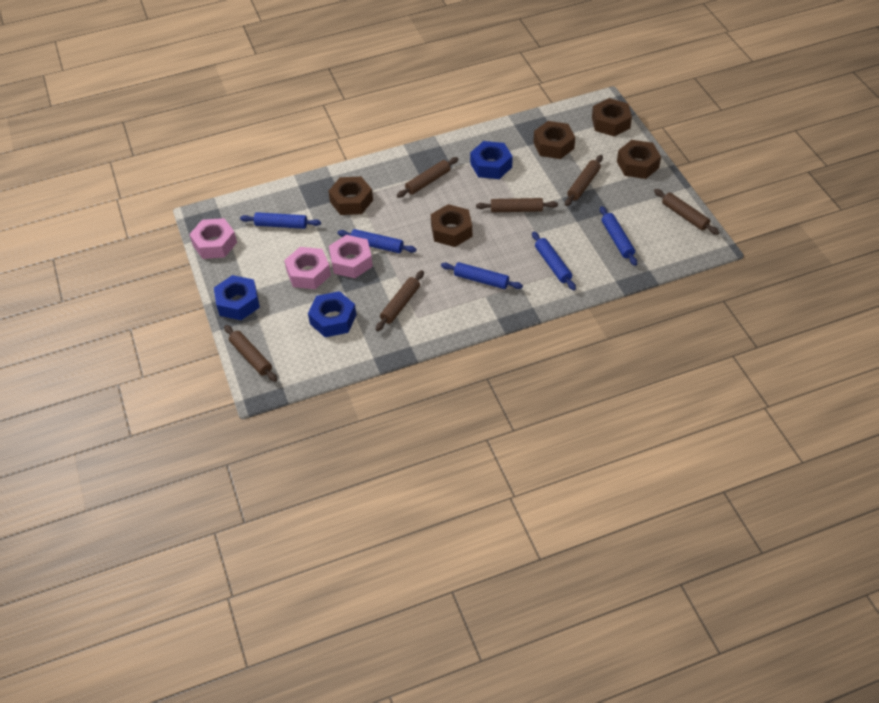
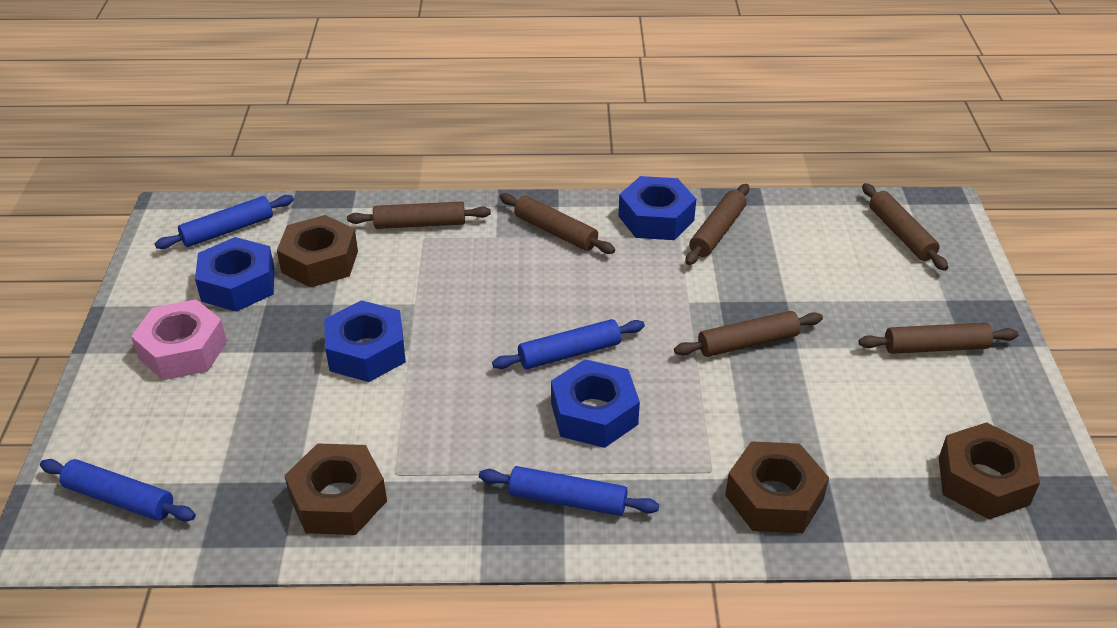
blue nut: [214,275,260,320] [308,291,356,337] [470,141,513,179] = 3 -> [195,237,275,312] [324,300,406,382] [551,359,640,448] [618,176,696,240] = 4
blue rolling pin: [240,212,321,229] [338,229,417,253] [441,262,523,289] [532,232,576,290] [600,206,637,266] = 5 -> [40,459,196,521] [155,195,294,249] [479,466,659,516] [492,319,645,369] = 4
brown nut: [328,176,373,215] [431,204,472,247] [534,121,575,159] [592,98,632,136] [617,140,661,179] = 5 -> [277,215,358,288] [284,443,387,535] [725,441,829,533] [939,422,1040,519] = 4
pink nut: [189,218,237,259] [284,247,331,289] [329,235,373,278] = 3 -> [131,299,227,380] = 1

